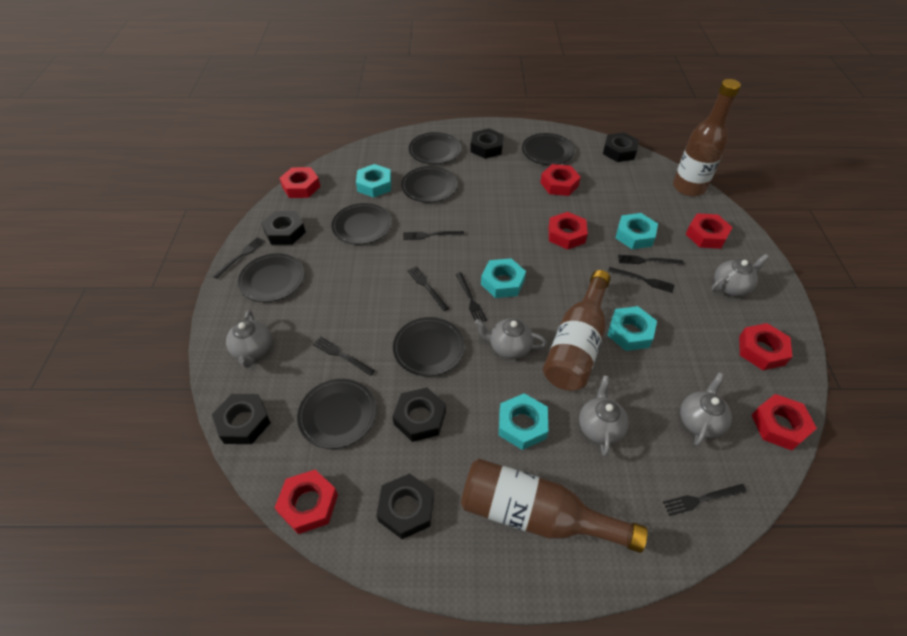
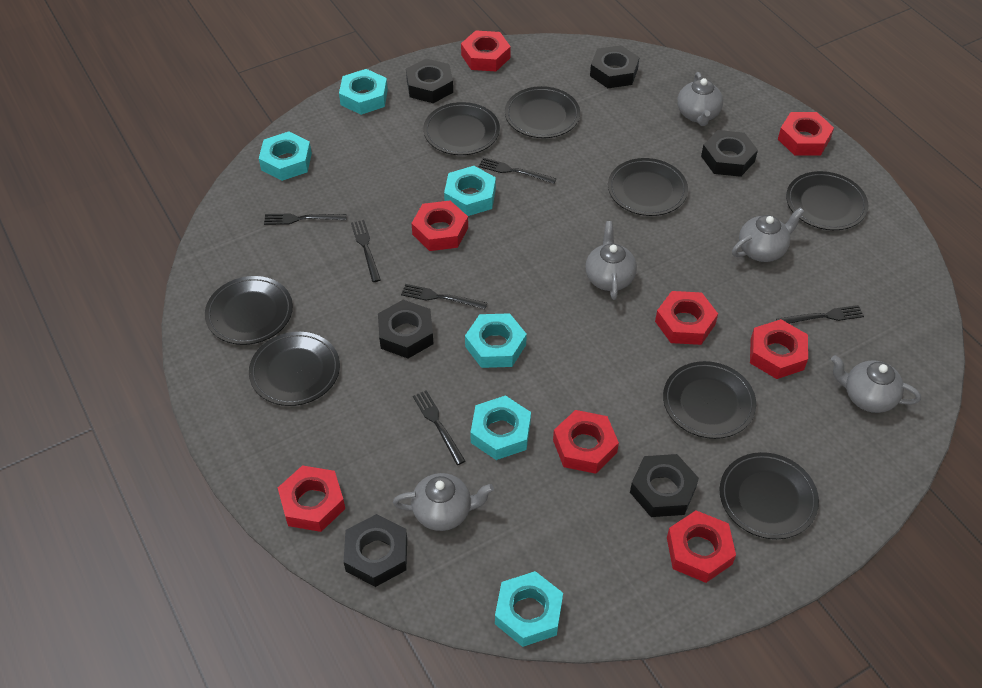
black fork: [213,237,265,279] [313,337,375,376] [403,231,464,240] [407,266,449,311] [456,272,487,322] [608,267,674,293] [618,255,684,265] [663,484,747,516] = 8 -> [264,213,347,225] [351,220,381,282] [401,284,487,309] [413,390,465,465] [479,158,557,184] [776,305,864,324] = 6
black plate: [238,253,304,302] [297,379,376,449] [331,203,392,244] [393,317,465,376] [401,166,457,202] [409,132,461,164] [522,133,575,165] = 7 -> [205,276,293,345] [249,332,340,406] [423,102,500,155] [505,86,580,138] [608,158,688,216] [663,361,756,439] [719,452,819,539] [786,171,868,230] = 8
brown bottle: [461,459,648,553] [543,270,611,391] [673,79,741,196] = 3 -> none = 0
red nut: [275,470,338,534] [279,167,320,198] [540,164,581,196] [548,212,588,250] [686,213,733,249] [739,323,792,370] [752,394,817,450] = 7 -> [278,465,345,532] [411,200,468,251] [461,31,511,71] [553,410,619,474] [655,291,718,345] [667,510,736,583] [750,319,808,379] [778,112,834,156] = 8
turquoise nut: [356,164,392,198] [481,258,526,298] [499,393,548,450] [607,306,657,351] [616,213,658,249] = 5 -> [259,131,312,181] [339,69,388,115] [444,166,496,216] [465,313,527,368] [470,395,531,460] [495,571,563,647] = 6

